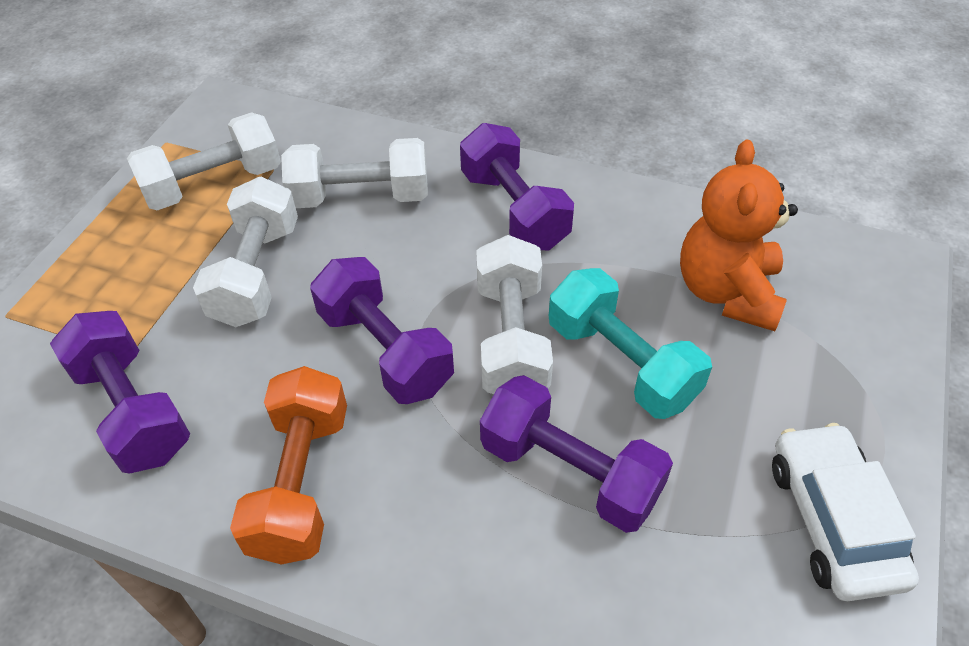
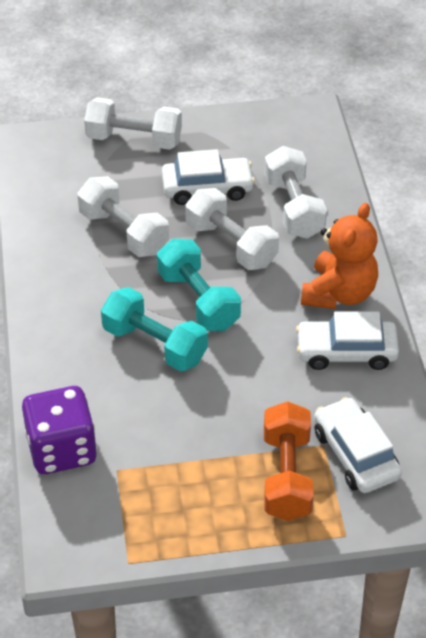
purple dice: none = 0 -> [22,386,97,474] = 1
purple dumbbell: [50,311,190,474] [310,257,454,404] [460,123,574,251] [480,375,673,533] = 4 -> none = 0
turquoise dumbbell: [549,268,712,419] = 1 -> [101,287,208,371] [157,239,241,331] = 2
white car: [772,423,919,601] = 1 -> [162,149,255,205] [296,311,399,370] [314,397,402,493] = 3

